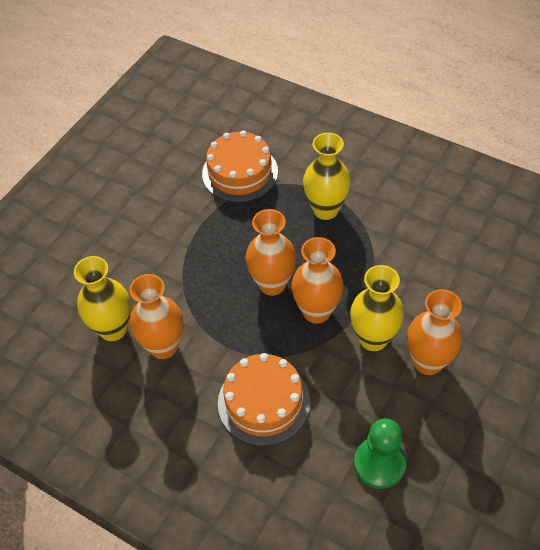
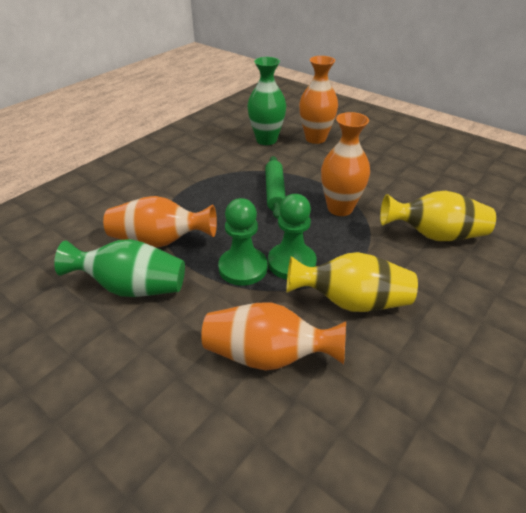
green pawn: [354,419,406,489] = 1 -> [218,198,267,286] [268,194,316,280] = 2
green rolling pin: none = 0 -> [265,156,286,219] = 1
green vase: none = 0 -> [54,239,185,297] [247,57,286,145] = 2
orange cake: [202,130,278,202] [218,353,310,446] = 2 -> none = 0
yellow vase: [74,256,131,341] [303,133,351,220] [350,265,404,351] = 3 -> [286,252,418,312] [380,191,496,241] = 2

